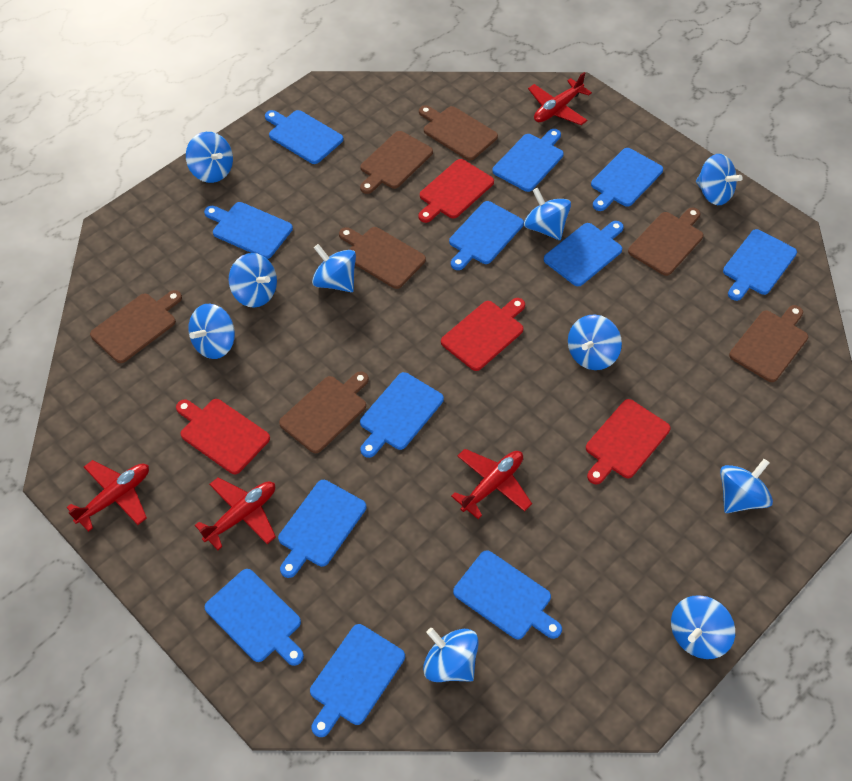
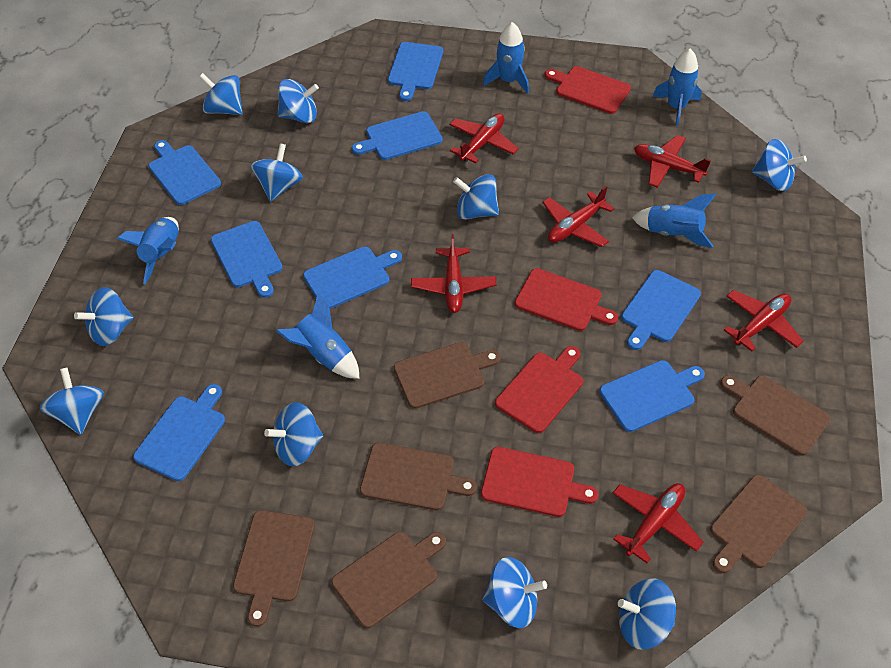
blue cutting board: [204,202,293,259] [205,569,304,666] [265,110,343,164] [278,480,366,578] [310,624,405,737] [360,372,444,458] [449,201,524,270] [453,550,562,639] [492,129,564,192] [544,221,624,286] [591,148,663,211] [723,229,797,301] = 12 -> [133,384,225,481] [148,140,221,205] [211,221,283,298] [303,247,402,309] [352,111,443,160] [388,42,443,101] [599,360,705,432] [621,270,701,350] = 8
blue rocket: none = 0 -> [117,217,179,284] [276,293,360,379] [483,22,529,94] [632,194,716,248] [653,49,702,126] = 5
brown cutting board: [90,290,182,363] [279,371,369,453] [339,227,426,289] [360,131,433,194] [419,105,498,161] [628,208,703,276] [729,305,808,382] = 7 -> [233,510,315,627] [332,532,446,628] [360,443,477,510] [394,342,501,409] [710,475,807,573] [720,375,830,456] = 6
red plane: [66,460,149,532] [195,477,276,550] [451,449,532,519] [528,72,592,125] = 4 -> [411,234,497,313] [449,113,519,163] [542,186,615,247] [613,483,703,563] [634,135,711,188] [724,290,804,351] = 6

